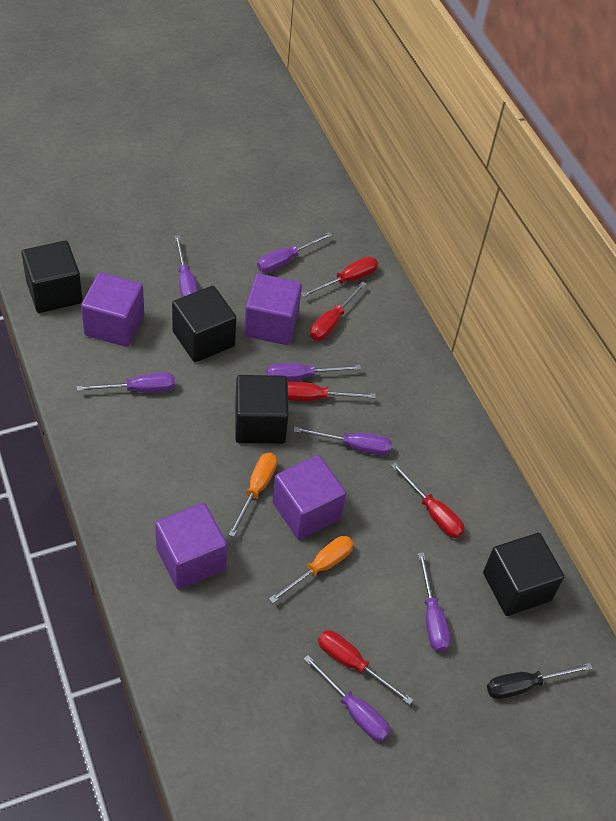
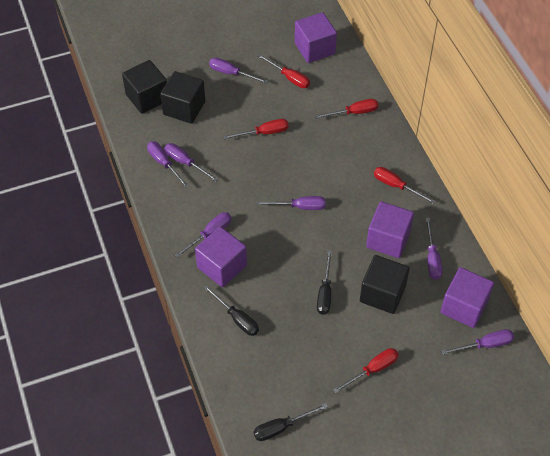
black cube: [21,241,83,313] [172,286,236,362] [235,375,289,444] [483,533,564,616] = 4 -> [122,60,167,114] [160,71,205,124] [360,255,410,314] = 3
black screwdriver: [487,663,593,699] = 1 -> [204,285,259,336] [254,403,328,441] [317,250,332,315] = 3
orange screwdriver: [228,453,277,537] [269,536,354,603] = 2 -> none = 0

